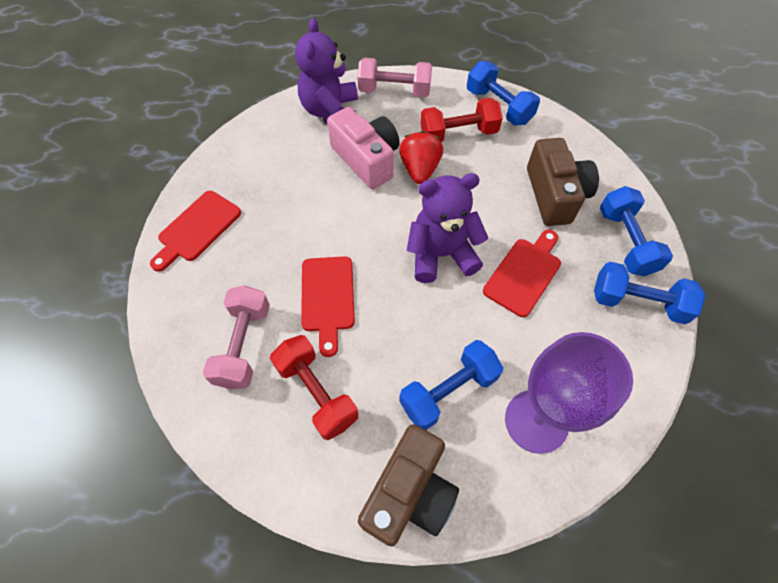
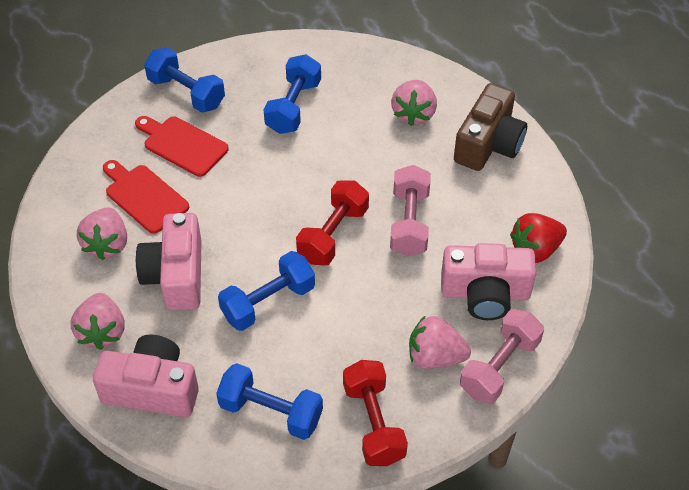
brown camera: [358,424,459,547] [527,138,599,226] = 2 -> [454,83,527,171] = 1
pink camera: [327,107,400,189] = 1 -> [93,334,199,417] [136,213,202,311] [441,243,536,320] = 3
pink strawberry: none = 0 -> [71,293,125,350] [77,207,127,260] [391,80,437,126] [409,315,471,369] = 4
purple goblet: [505,332,633,454] = 1 -> none = 0
purple teddy bear: [295,18,358,124] [407,173,488,283] = 2 -> none = 0
red cutting board: [150,191,241,271] [301,256,355,357] [483,230,561,317] = 3 -> [103,160,189,234] [135,116,229,177] = 2

